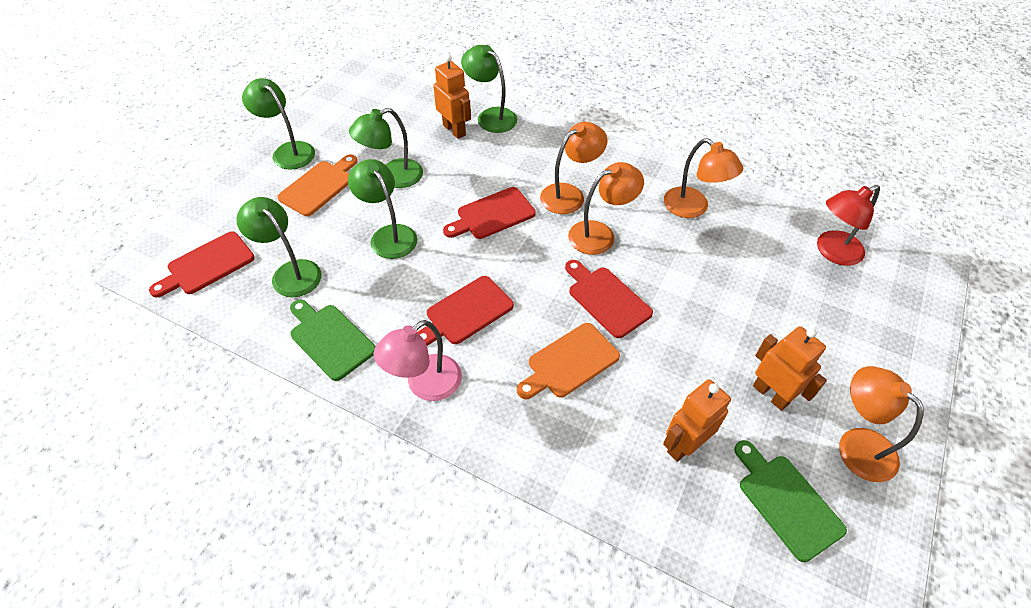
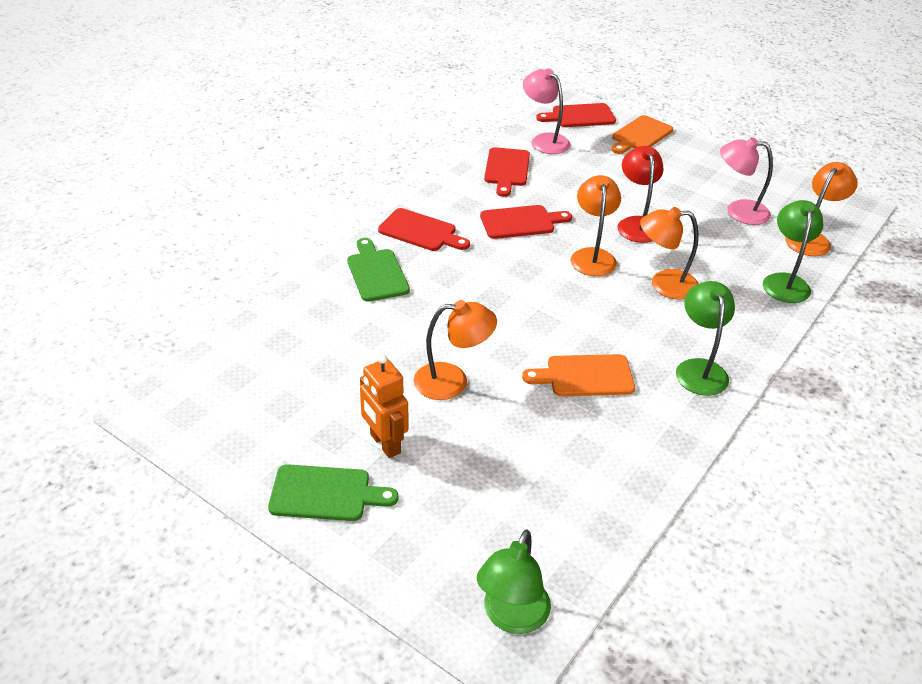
green lamp: [236,197,321,297] [242,78,315,170] [348,159,417,259] [349,108,423,188] [461,45,517,133] = 5 -> [477,530,551,634] [676,281,735,396] [763,200,823,303] = 3
orange robot: [433,54,471,139] [663,379,731,462] [753,326,827,411] = 3 -> [360,354,409,458] = 1
pink lamp: [373,320,462,401] = 1 -> [523,68,571,154] [720,137,773,225] = 2

